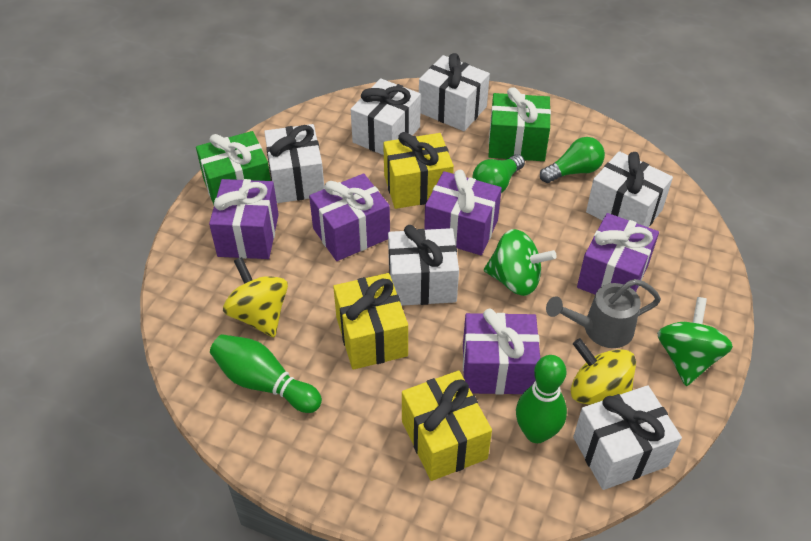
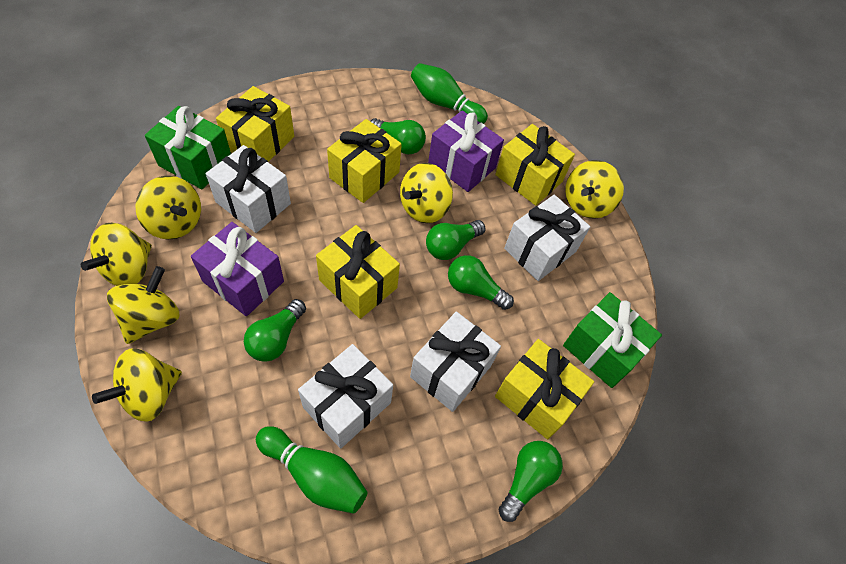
green light bulb: [472,154,525,193] [540,137,605,183] = 2 -> [244,299,306,362] [370,118,426,154] [426,220,485,260] [448,255,514,310] [499,441,563,522] = 5
green spinning top: [484,229,557,296] [657,297,733,386] = 2 -> none = 0
grey watering can: [546,279,661,348] = 1 -> none = 0
purple gift: [209,179,279,259] [309,173,390,261] [424,170,502,255] [463,309,540,395] [577,213,659,294] = 5 -> [191,222,284,316] [428,110,504,192] = 2
white gift: [264,124,325,203] [351,78,421,155] [388,225,459,306] [419,53,490,131] [573,385,682,490] [586,151,673,227] = 6 -> [206,145,291,233] [298,344,393,448] [410,312,501,412] [504,195,590,281] = 4
yellow gift: [333,273,408,370] [383,132,454,209] [402,370,492,481] = 3 -> [216,86,294,162] [316,225,400,319] [327,119,402,203] [495,124,575,206] [495,339,594,439] = 5
yellow spinning top: [223,257,288,337] [571,338,636,405] = 2 -> [81,223,152,286] [92,349,182,422] [107,266,180,344] [135,176,201,239] [400,163,453,223] [565,160,624,219] = 6

